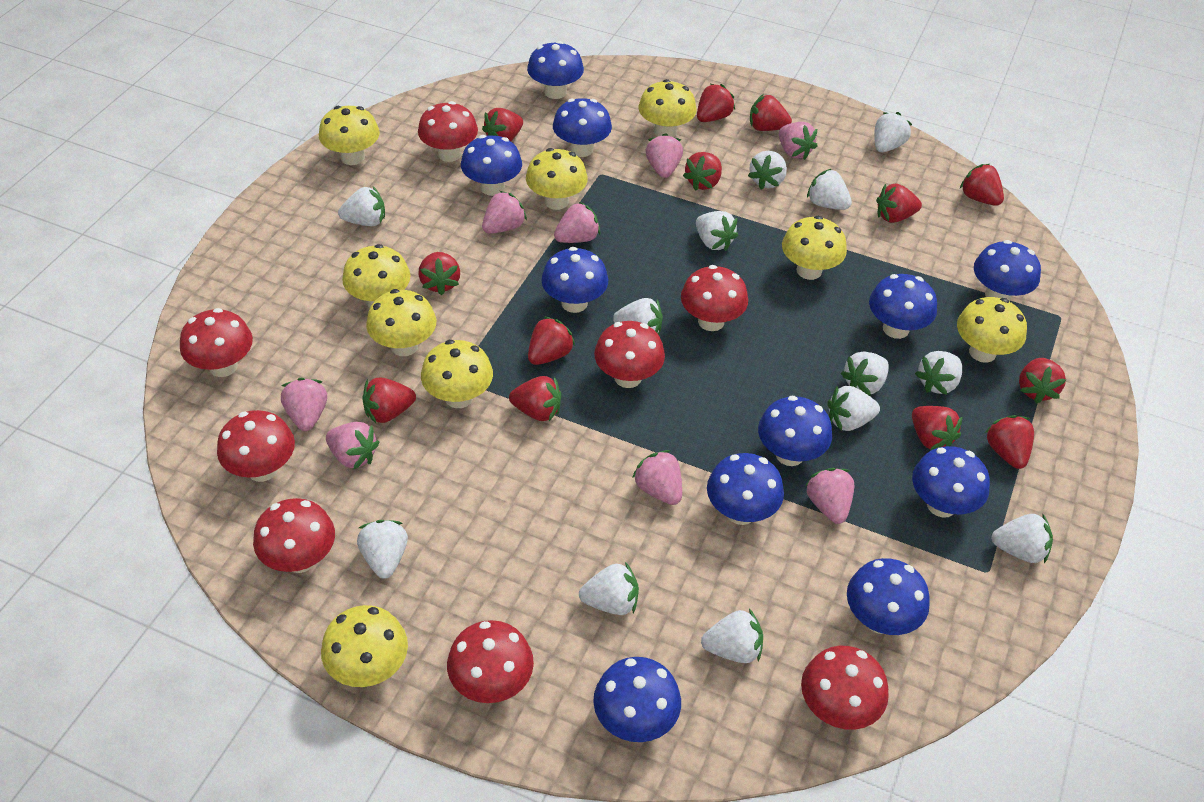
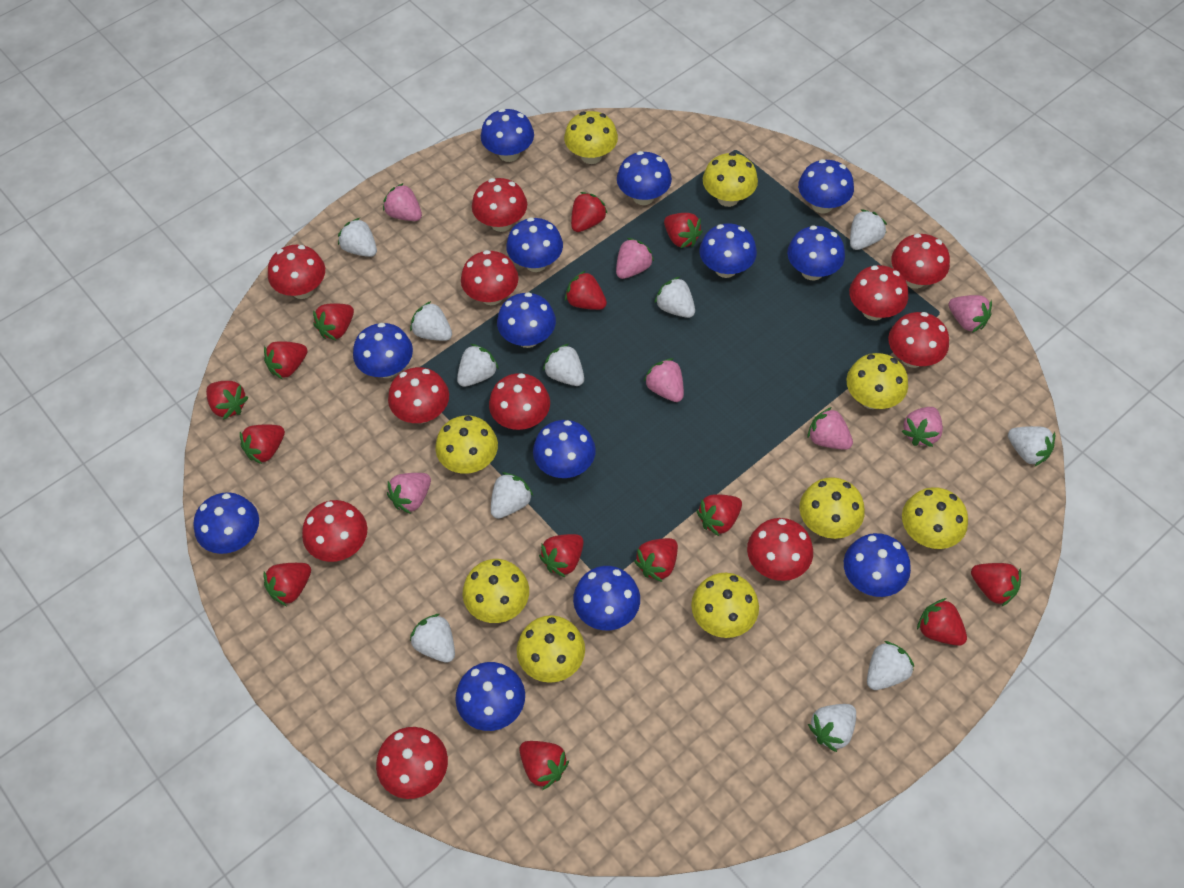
blue mushroom: [461,135,522,196] [527,41,584,99] [541,247,608,313] [553,98,612,157] [593,657,681,742] [707,453,784,525] [758,396,832,466] [847,558,930,635] [869,274,937,339] [912,446,990,518] [974,240,1041,302] = 11 -> [193,492,259,554] [353,323,413,378] [455,662,525,731] [481,109,534,162] [497,292,556,348] [506,217,563,272] [533,420,596,478] [573,566,640,630] [617,151,672,205] [699,223,757,278] [787,225,845,281] [798,159,854,214] [844,533,911,597] = 13
pink strawberry: [281,378,327,431] [326,422,379,469] [482,191,527,234] [554,202,600,243] [632,450,682,505] [646,133,683,178] [779,122,817,160] [805,468,854,524] = 8 -> [383,183,422,221] [387,473,431,514] [616,238,654,279] [644,358,684,402] [807,407,853,450] [901,407,943,447] [948,295,992,332] = 7
red mushroom: [180,308,253,377] [217,410,295,482] [253,498,335,573] [418,101,478,162] [447,620,534,703] [594,321,665,388] [681,265,748,331] [801,646,889,730] = 8 -> [268,245,325,299] [302,500,367,562] [376,727,448,799] [388,367,449,423] [461,250,519,305] [472,178,527,232] [489,373,550,430] [747,518,813,581] [849,265,908,320] [888,312,949,368] [891,234,950,289] = 11
red strawberry: [362,378,416,423] [418,252,460,295] [482,108,523,141] [509,376,561,421] [528,316,575,365] [683,152,722,191] [697,84,735,122] [750,94,792,131] [876,184,922,223] [912,406,963,450] [960,164,1004,206] [985,415,1034,469] [1019,358,1066,404] = 13 -> [206,381,249,420] [240,424,285,464] [264,341,308,379] [264,563,311,606] [313,303,354,340] [519,741,569,790] [539,534,584,578] [565,271,607,310] [571,192,608,232] [634,538,678,582] [664,213,703,248] [697,494,742,536] [917,598,967,646] [971,563,1021,606] = 14
white strawberry: [338,186,385,226] [357,520,408,579] [579,562,639,615] [613,298,663,335] [696,211,738,251] [701,609,763,663] [748,151,787,190] [807,169,852,210] [827,386,880,431] [841,352,889,396] [874,112,912,152] [915,351,962,395] [991,514,1053,563] = 13 -> [338,218,377,257] [410,301,452,341] [410,614,455,663] [457,344,499,387] [491,472,533,519] [543,344,584,386] [654,276,695,318] [808,704,856,752] [850,209,887,250] [867,641,914,690] [1008,426,1055,467] = 11

